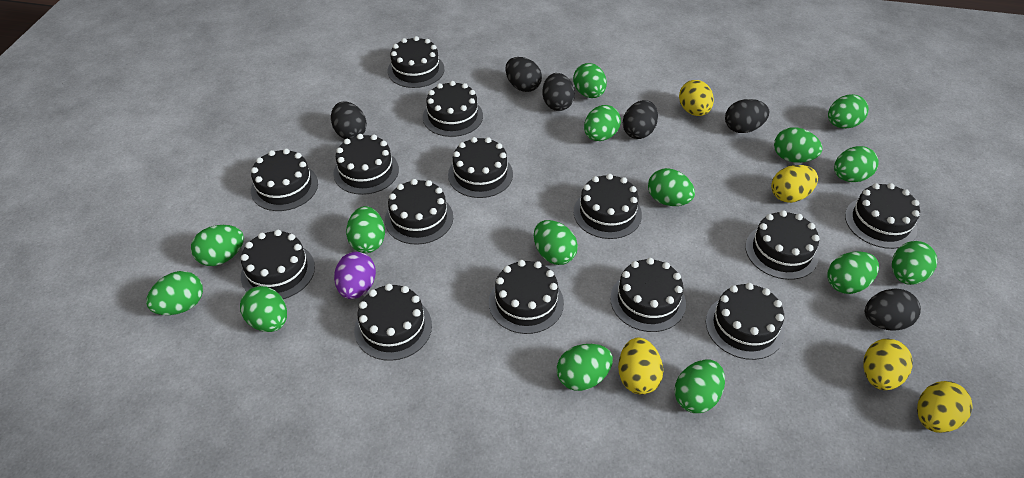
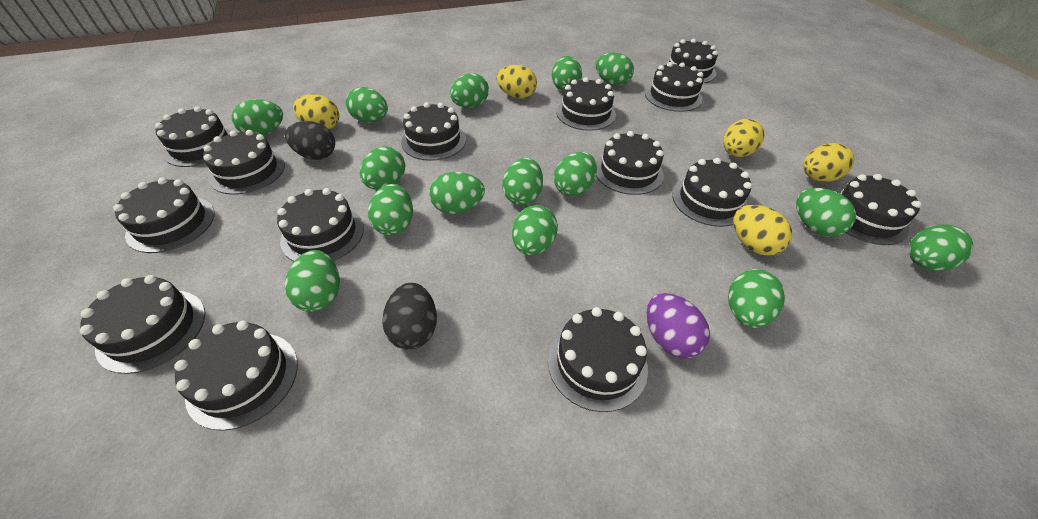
black egg: [331,101,367,139] [505,57,542,92] [542,73,575,111] [623,100,658,139] [725,99,770,133] [865,288,921,331] = 6 -> [285,121,335,160] [382,283,437,350] = 2

